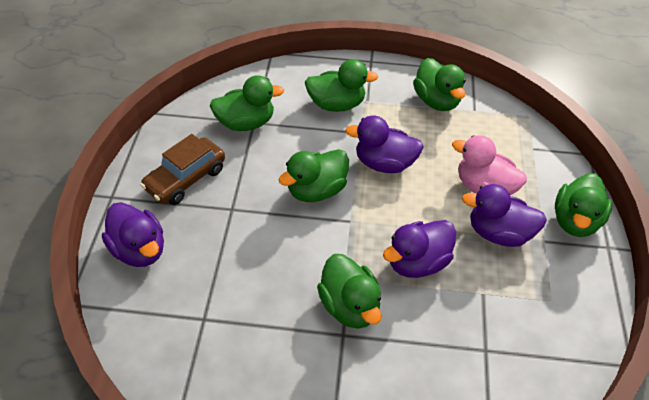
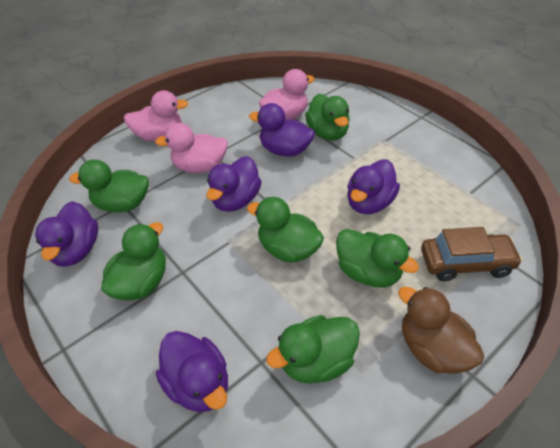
brown duck: none = 0 -> [398,287,484,374] = 1
pink duck: [452,135,527,195] = 1 -> [124,90,188,141] [155,123,228,173] [259,69,314,120] = 3
purple duck: [102,202,164,267] [345,116,424,173] [383,220,456,278] [462,184,547,247] = 4 -> [35,201,98,267] [156,331,228,412] [206,156,262,212] [249,103,315,157] [347,160,400,214] = 5

